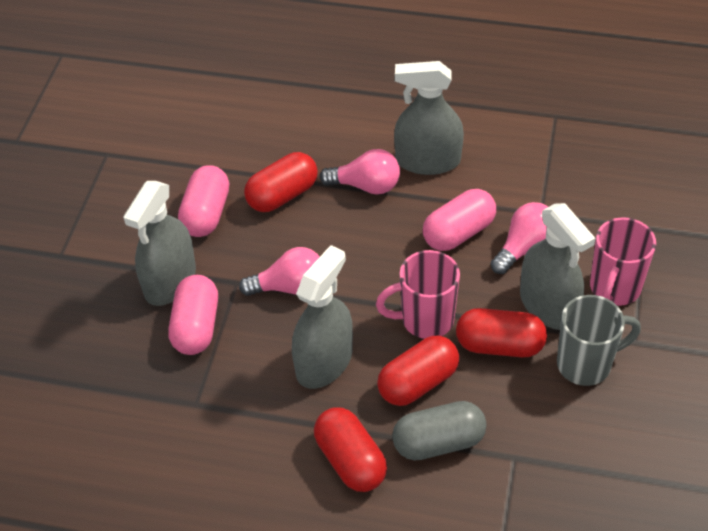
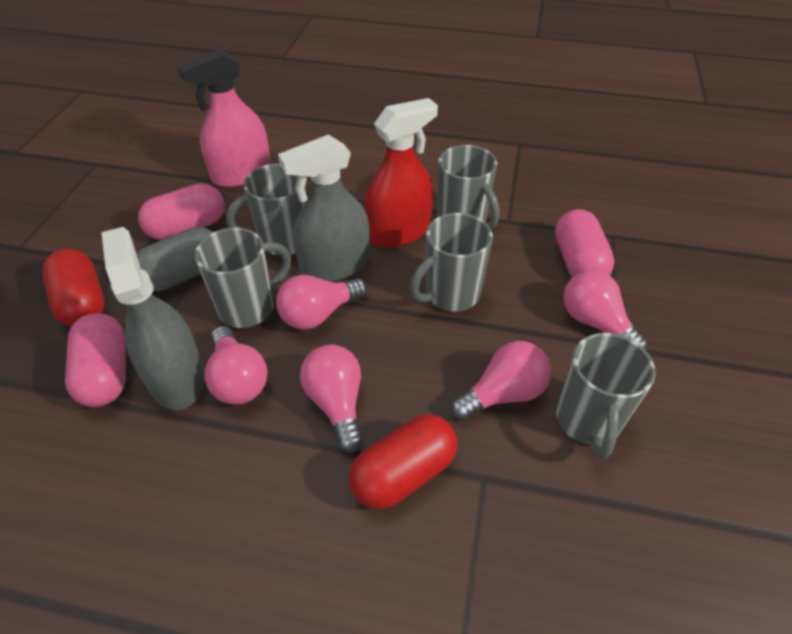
grey mug: [557,295,641,386] = 1 -> [194,227,291,328] [226,163,306,256] [410,213,493,312] [437,145,499,229] [556,333,656,459] = 5
grey spray bottle: [123,181,196,306] [292,245,353,389] [394,61,464,175] [520,203,595,330] = 4 -> [101,227,205,410] [278,134,369,282] = 2
pink light bulb: [239,247,320,296] [319,149,400,195] [491,202,548,274] = 3 -> [204,326,267,405] [276,275,367,330] [300,345,363,453] [450,341,551,421] [563,270,648,350] = 5
pink mug: [376,250,460,339] [590,217,656,306] = 2 -> none = 0
pink spray bottle: none = 0 -> [177,49,271,187] = 1
red capsule: [244,152,318,212] [314,407,387,492] [377,335,459,406] [456,308,547,358] = 4 -> [42,249,105,326] [349,414,457,509] = 2
red spray bottle: none = 0 -> [365,98,438,248] = 1

